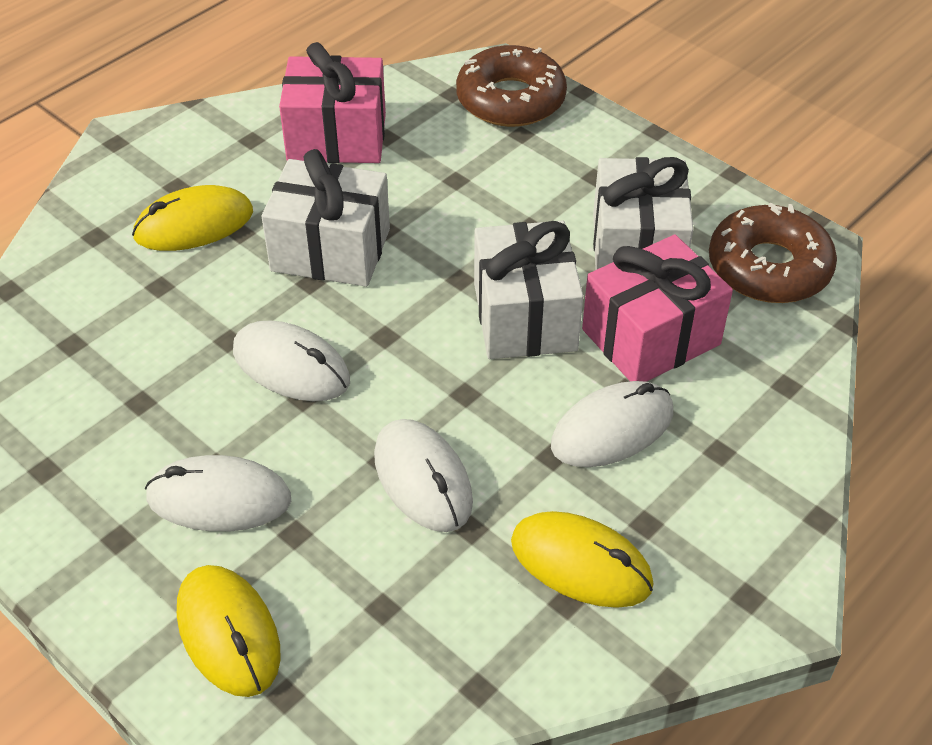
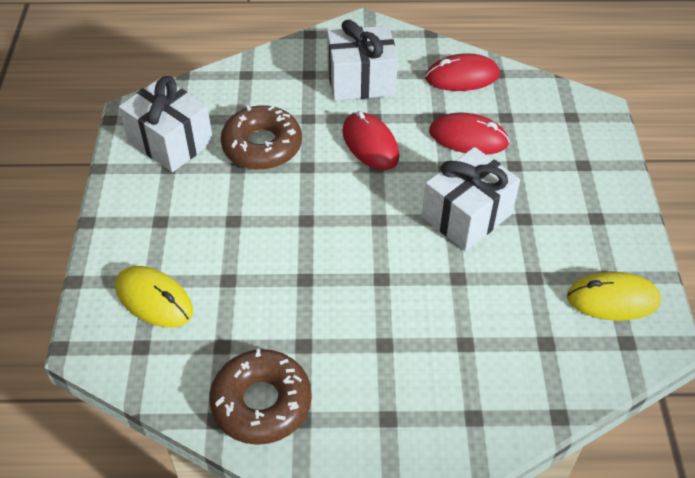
pink gift: [279,42,386,163] [582,235,733,382] = 2 -> none = 0
red mouse: none = 0 -> [342,111,399,170] [425,53,500,91] [429,113,510,155] = 3
white mouse: [145,455,291,532] [233,321,350,401] [374,419,473,532] [551,381,673,467] = 4 -> none = 0
yellow mouse: [132,185,253,251] [177,565,281,697] [511,511,654,608] = 3 -> [115,266,193,327] [567,272,661,321] = 2

